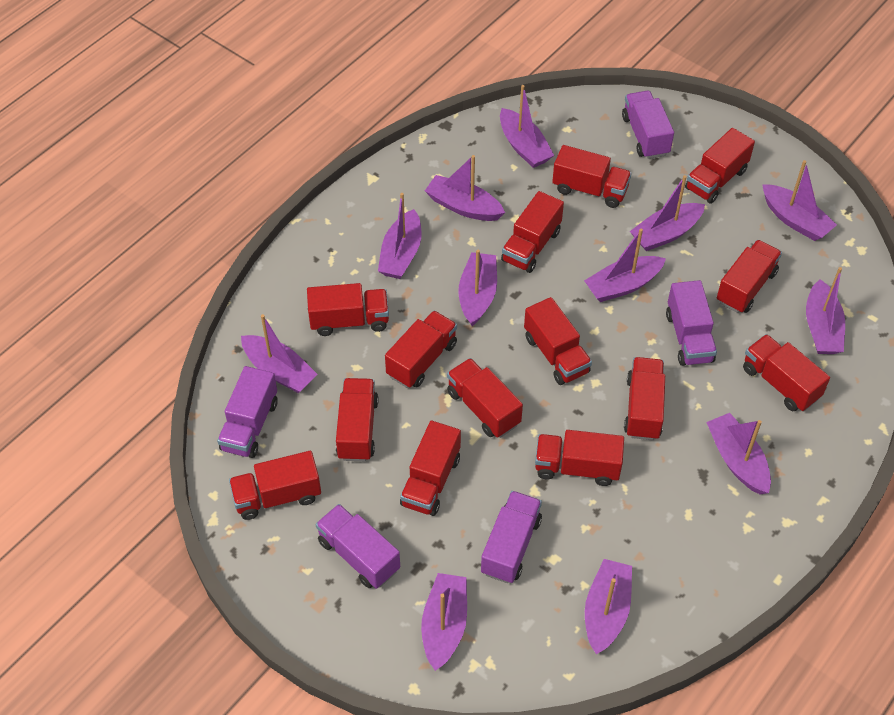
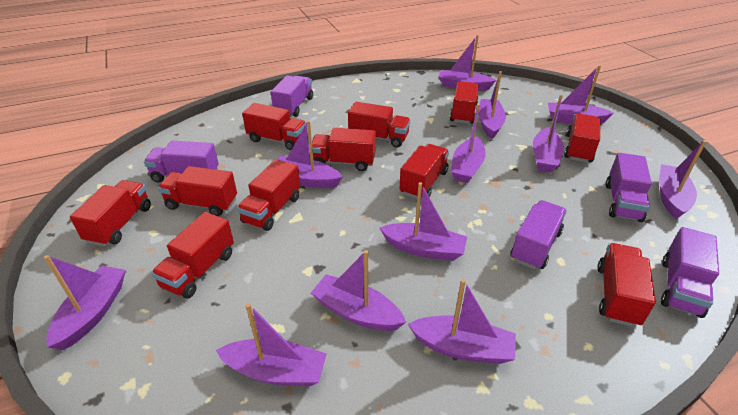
red truck: [229,451,321,520] [307,283,389,336] [336,378,379,461] [385,311,457,388] [400,420,461,516] [447,358,523,438] [501,191,564,273] [524,297,592,385] [535,430,624,486] [552,145,632,208] [624,357,665,440] [685,128,755,204] [717,240,782,313] [743,334,830,411] = 14 -> [70,180,151,246] [151,212,234,298] [158,166,237,216] [237,159,300,231] [242,103,307,150] [312,128,376,171] [348,102,410,147] [400,144,449,199] [450,81,479,124] [564,113,600,163] [598,243,656,327] = 11

